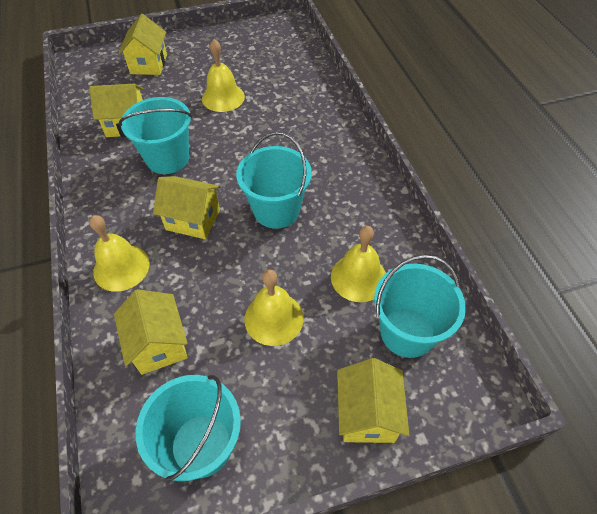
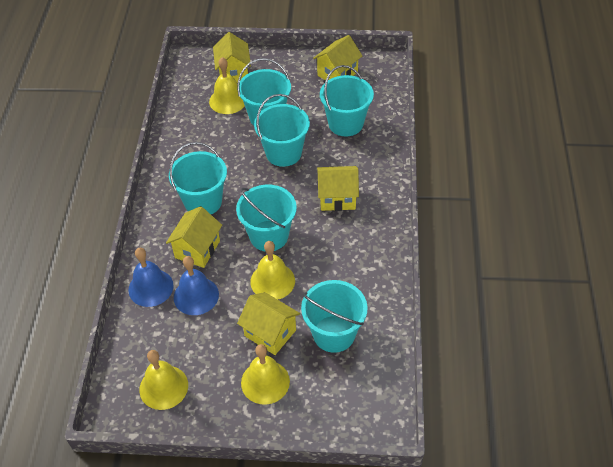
blue bell: none = 0 -> [128,248,174,307] [174,256,219,315] = 2
turquoise bucket: [119,97,192,174] [135,375,241,481] [236,132,312,229] [374,255,466,358] = 4 -> [169,142,227,214] [236,185,297,252] [237,58,291,126] [254,94,310,167] [301,280,368,353] [320,65,374,136] = 6

